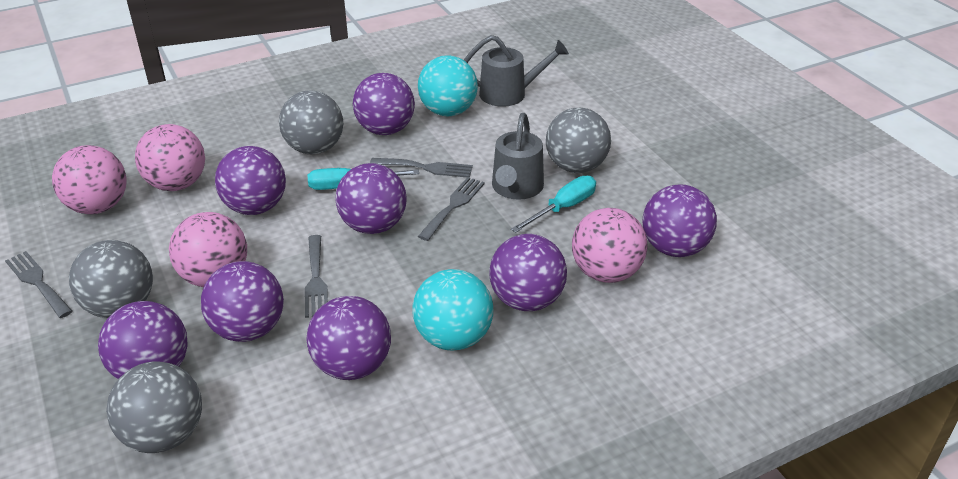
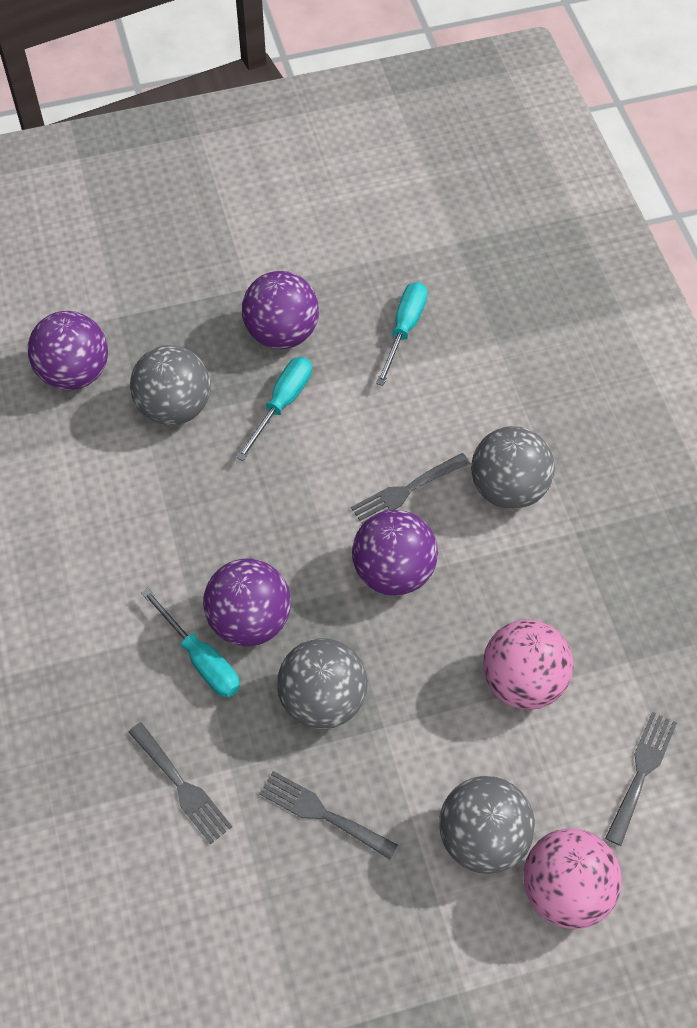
grey watering can: [464,35,569,107] [492,113,544,200] = 2 -> none = 0
pink ball: [52,145,126,214] [135,124,205,191] [169,212,247,287] [572,208,648,283] = 4 -> [483,619,573,710] [523,828,622,929] = 2
purple ball: [98,301,188,379] [201,261,284,342] [215,146,286,215] [306,296,391,380] [335,163,407,234] [353,73,415,135] [489,234,567,311] [643,184,717,257] = 8 -> [28,311,108,390] [203,558,291,646] [242,271,319,349] [352,510,438,596] = 4
turquoise ball: [413,269,493,351] [418,55,478,116] = 2 -> none = 0
turquoise screwdriver: [308,168,419,190] [511,176,596,233] = 2 -> [141,588,240,698] [236,357,312,461] [376,282,428,386] = 3

